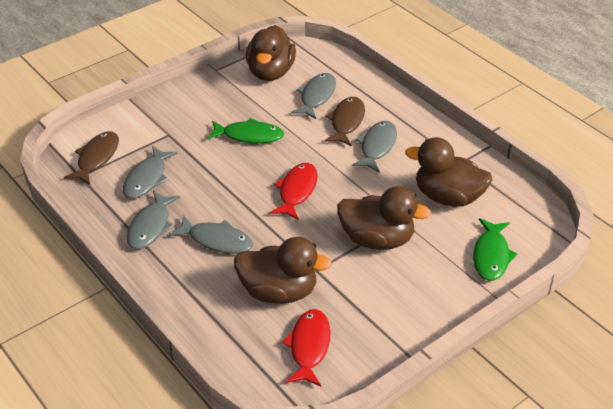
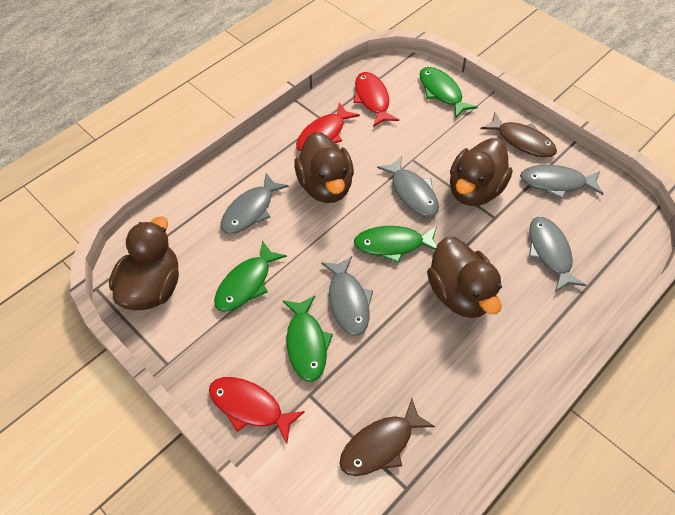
green fish: [207,118,284,143] [473,218,518,281] = 2 -> [214,241,287,312] [282,296,333,382] [354,226,437,263] [420,67,478,118] = 4
red fish: [270,163,318,220] [282,309,331,387] = 2 -> [209,377,305,443] [296,103,360,152] [353,72,399,127] = 3

